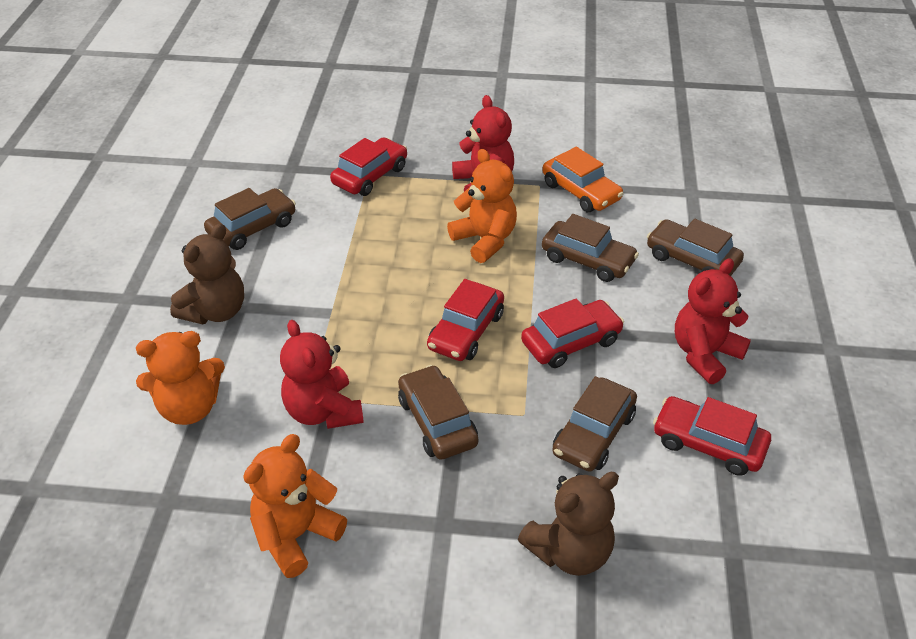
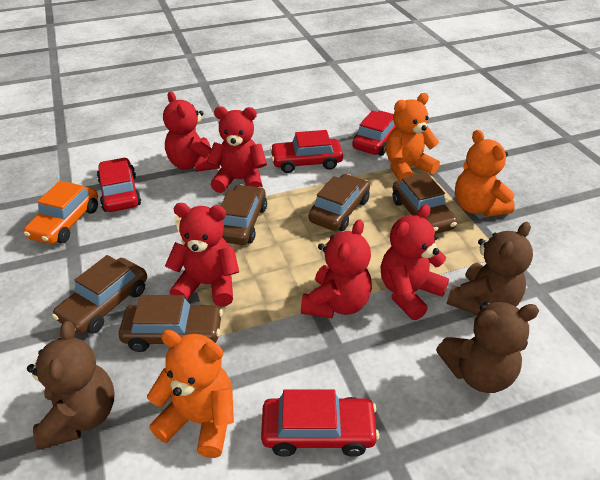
brown teddy bear: [170,223,244,325] [518,472,619,576] = 2 -> [27,321,114,450] [436,301,539,393] [447,222,533,315] = 3
red teddy bear: [280,320,364,429] [452,95,514,192] [675,259,751,384] = 3 -> [163,91,220,172] [165,203,239,307] [207,106,267,193] [301,219,372,318] [381,204,449,320] = 5

